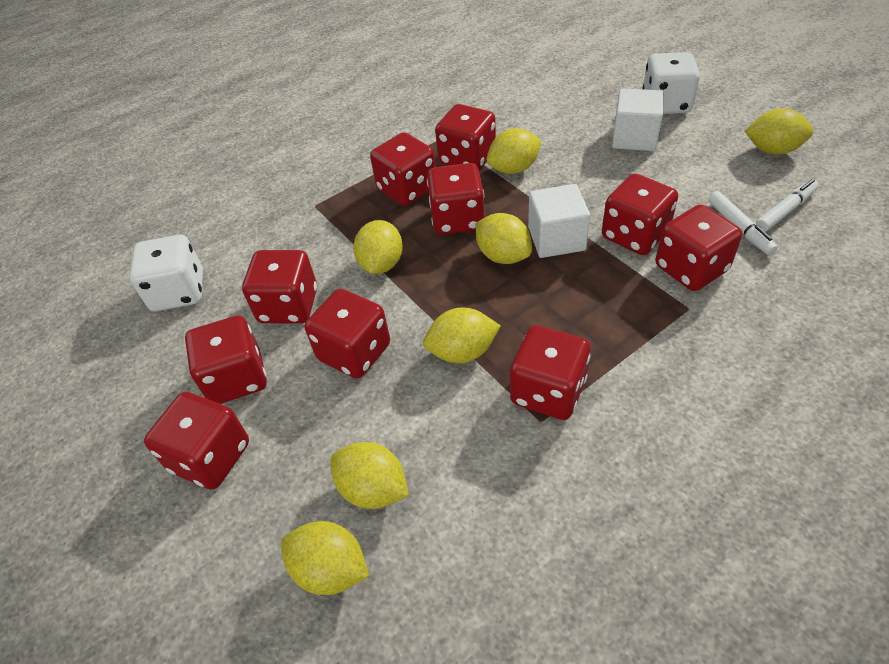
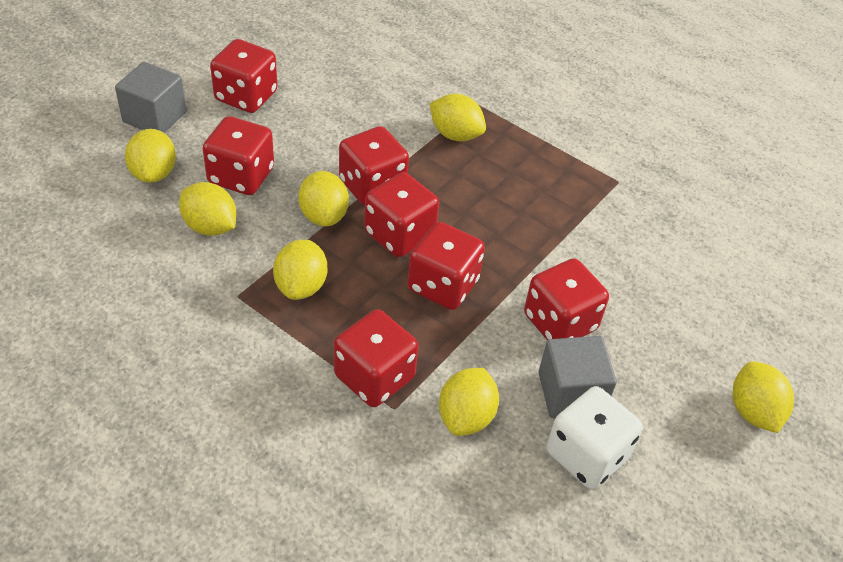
grey cube: none = 0 -> [115,62,187,133] [538,336,617,418] = 2
red dice: [144,392,249,490] [185,315,267,404] [242,250,317,324] [305,289,390,379] [370,132,436,206] [427,163,485,235] [435,104,496,170] [510,325,591,420] [602,174,678,255] [655,205,742,291] = 10 -> [203,116,274,195] [210,39,277,113] [334,309,419,407] [339,126,409,206] [364,172,439,257] [407,222,485,310] [524,258,609,340] = 7
white cube: [528,184,590,258] [612,88,664,151] = 2 -> none = 0
white dice: [129,235,203,311] [642,52,700,114] = 2 -> [547,386,643,489] = 1
white marker: [708,191,778,255] [756,179,819,232] = 2 -> none = 0

